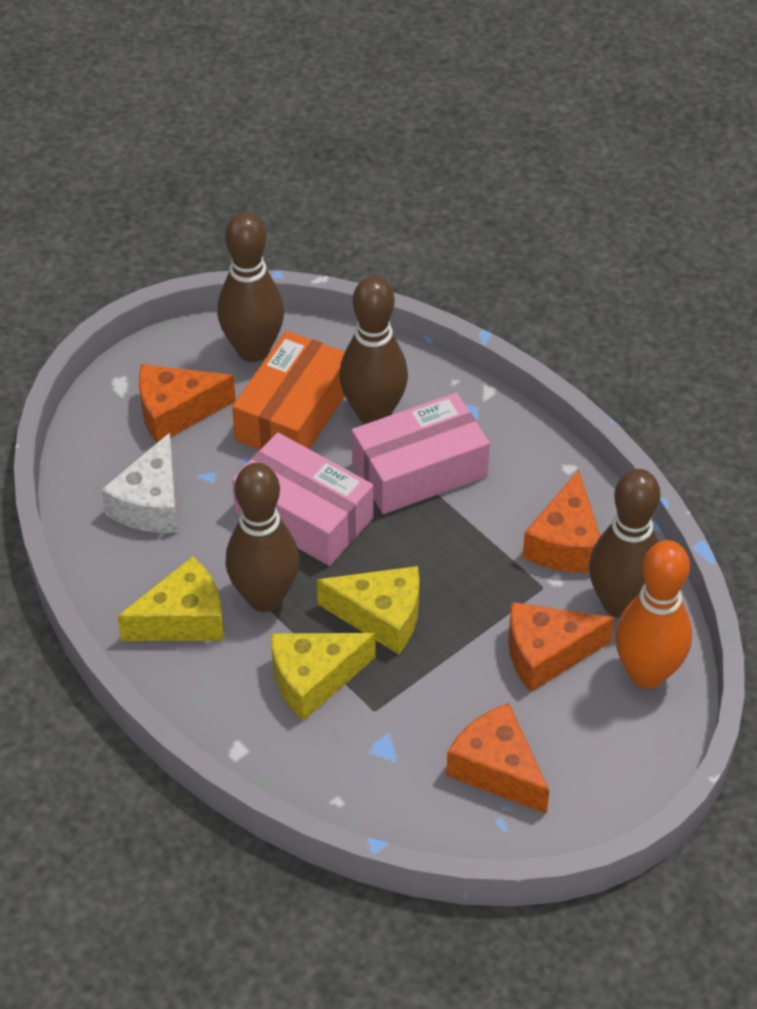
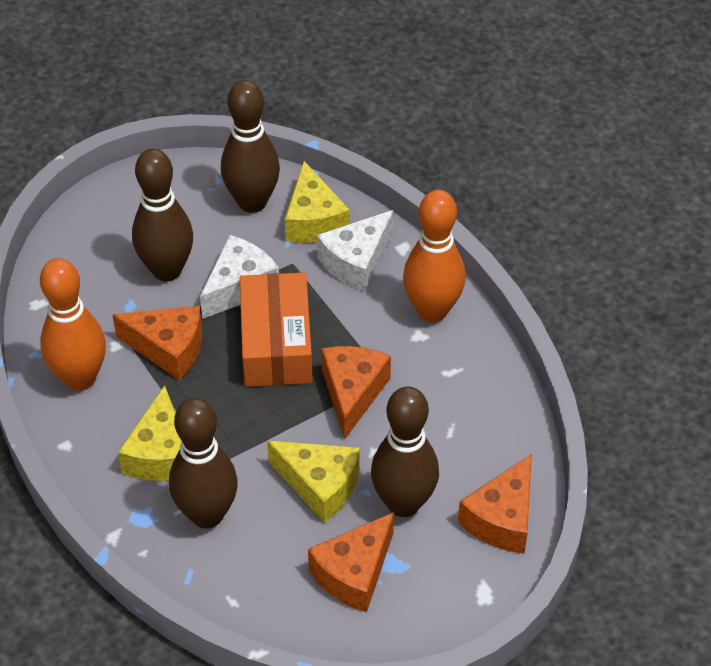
orange bowling pin: [615,540,692,689] = 1 -> [40,258,106,391] [403,190,466,322] = 2
pink box: [232,432,373,566] [352,393,490,514] = 2 -> none = 0
white cheese: [101,433,178,533] = 1 -> [200,235,279,319] [317,210,393,292] = 2

